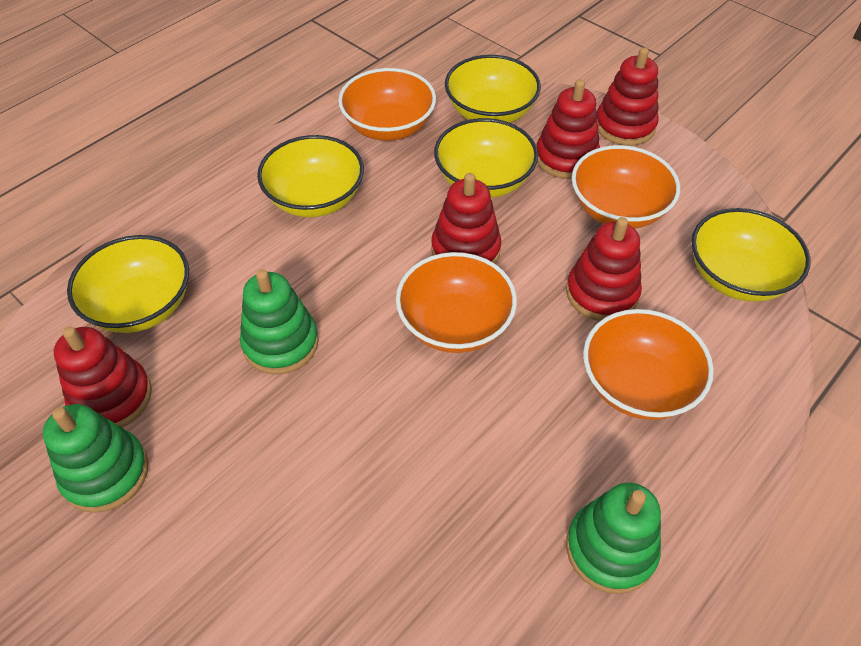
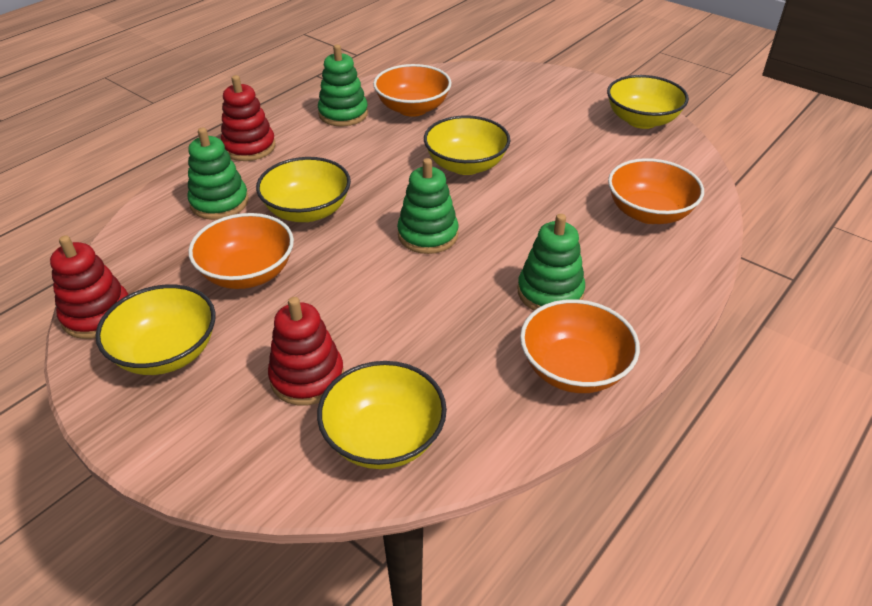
green stacking toy: [43,404,149,513] [240,269,319,375] [566,483,661,594] = 3 -> [187,127,249,220] [318,44,368,126] [397,158,459,254] [518,214,585,311] = 4
red stacking toy: [54,326,152,428] [431,173,501,264] [536,79,600,179] [566,217,642,321] [597,47,659,146] = 5 -> [50,235,128,339] [221,75,275,161] [268,297,344,405] = 3

